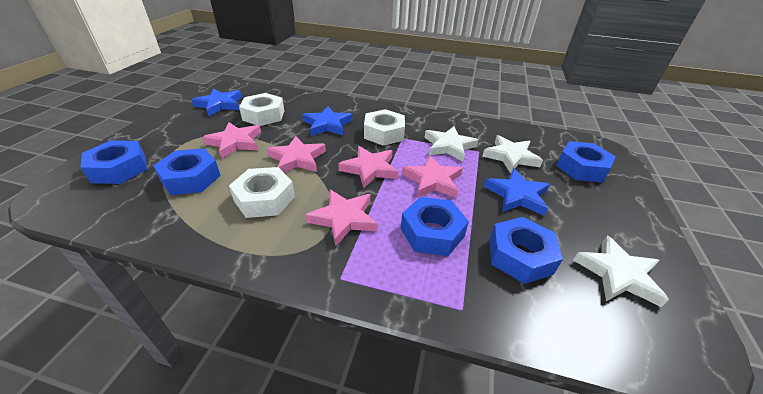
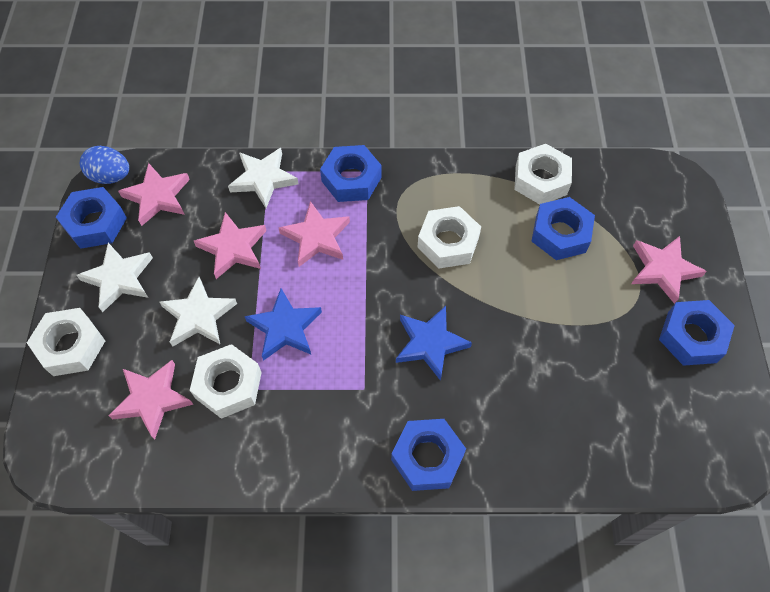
blue egg: none = 0 -> [80,146,129,184] = 1
blue star: [192,88,242,116] [302,106,353,136] [484,168,550,216] = 3 -> [244,288,322,361] [396,306,472,381] = 2
white nut: [229,167,295,218] [239,93,284,126] [364,109,405,146] = 3 -> [27,308,105,376] [190,344,262,419] [417,206,481,269] [514,144,572,204] = 4

